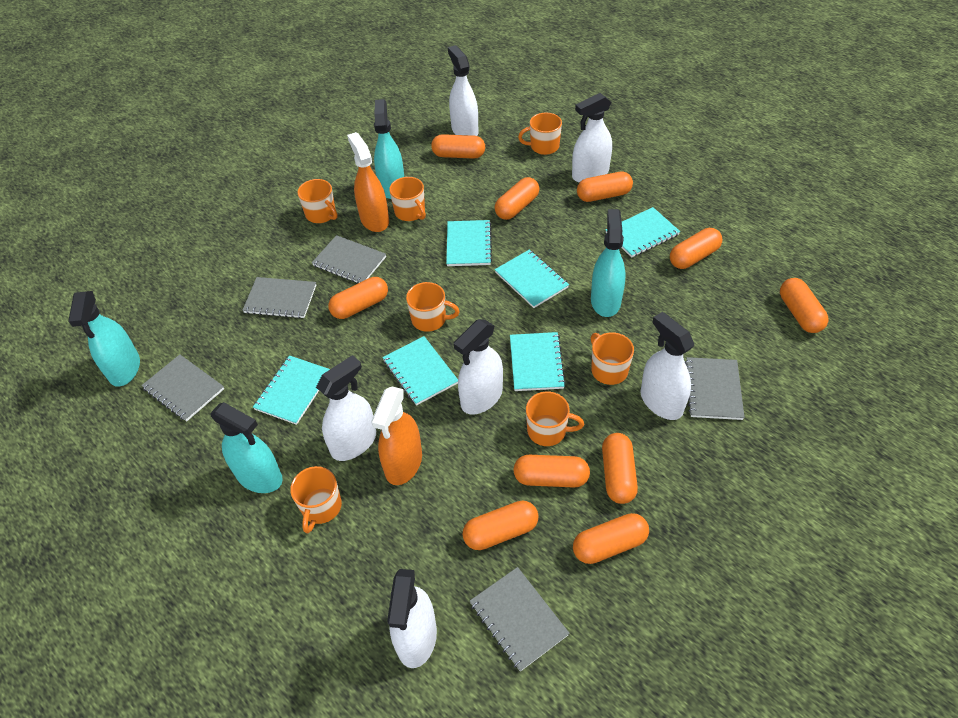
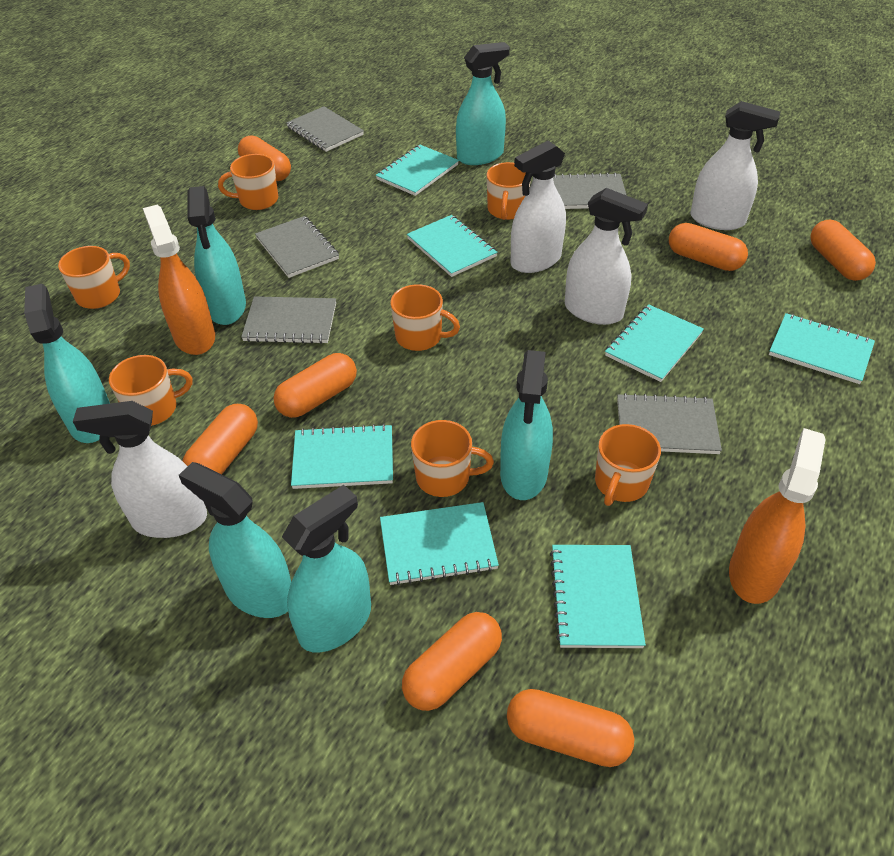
orange capsule: [328,277,388,319] [431,134,485,159] [462,501,538,550] [495,177,539,220] [513,455,590,488] [573,513,649,564] [577,171,633,202] [602,433,638,504] [670,228,722,269] [780,278,829,333] = 10 -> [183,404,258,474] [238,135,291,181] [273,353,357,418] [402,612,502,711] [507,689,634,767] [669,223,748,271] [810,220,876,281] = 7
turquoise notebook: [253,355,330,425] [382,336,458,406] [446,220,492,266] [495,250,569,308] [510,332,566,391] [605,207,680,258] = 6 -> [291,424,393,489] [376,145,459,196] [380,502,499,586] [407,215,497,277] [550,545,646,648] [605,304,704,382] [769,313,875,384] = 7
turquoise spray bottle: [68,291,140,387] [210,402,283,493] [374,99,404,199] [591,209,625,317] = 4 -> [24,284,110,443] [179,462,291,618] [188,186,246,325] [282,485,371,653] [456,42,510,165] [500,350,553,500] = 6
white spray bottle: [316,355,376,461] [387,569,437,668] [448,45,478,136] [454,319,503,415] [572,93,612,183] [641,312,694,420] = 6 -> [73,401,207,538] [511,140,566,273] [565,188,648,325] [690,101,780,230] = 4

